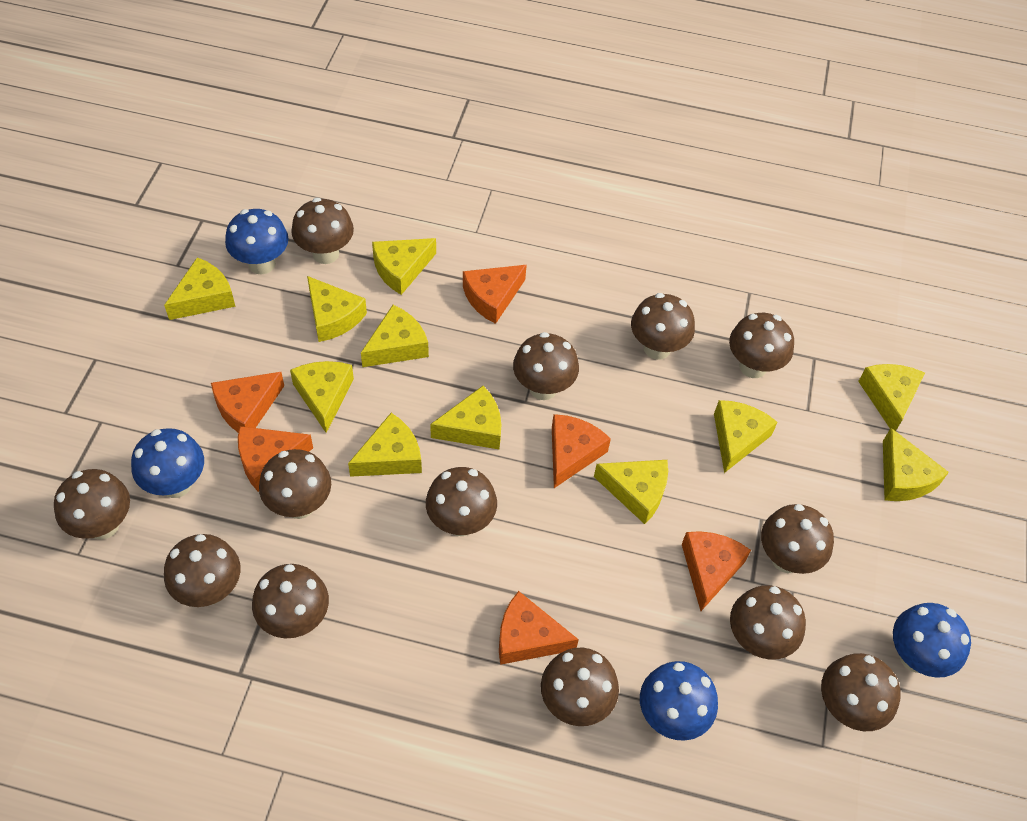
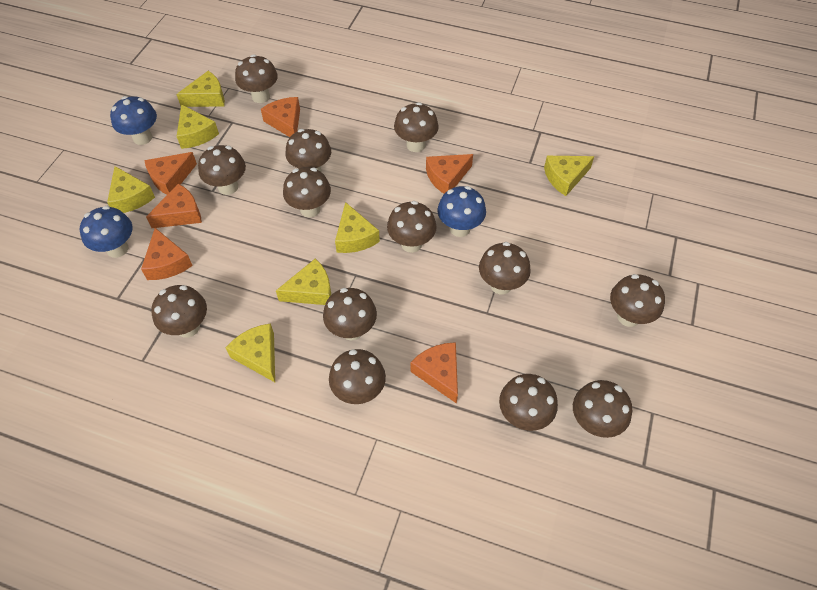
blue mushroom: [131,428,204,498] [225,209,289,274] [640,661,718,741] [893,603,971,678] = 4 -> [79,206,133,258] [110,96,157,145] [438,186,486,237] = 3
yellow cheese: [164,257,236,320] [290,361,354,433] [307,276,367,342] [348,413,422,477] [361,305,429,367] [372,238,436,295] [430,386,501,449] [594,460,668,524] [714,400,778,473] [858,364,925,431] [883,428,949,501] = 11 -> [107,166,155,213] [176,71,225,107] [177,104,219,149] [226,323,275,382] [276,258,331,305] [335,202,380,253] [544,156,594,196] = 7

